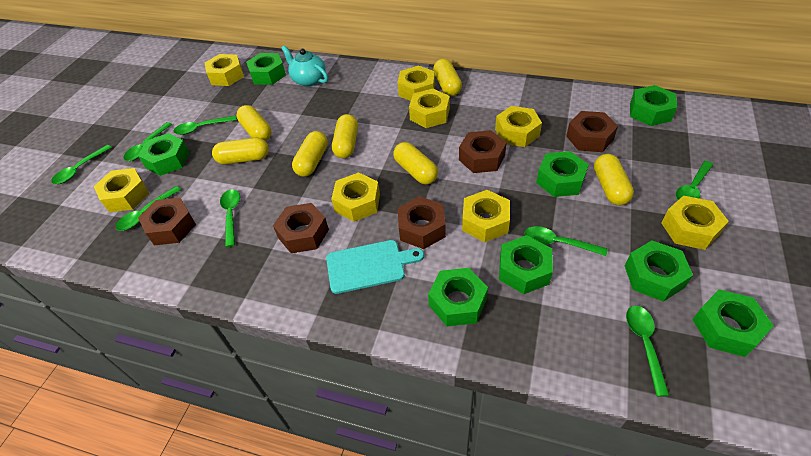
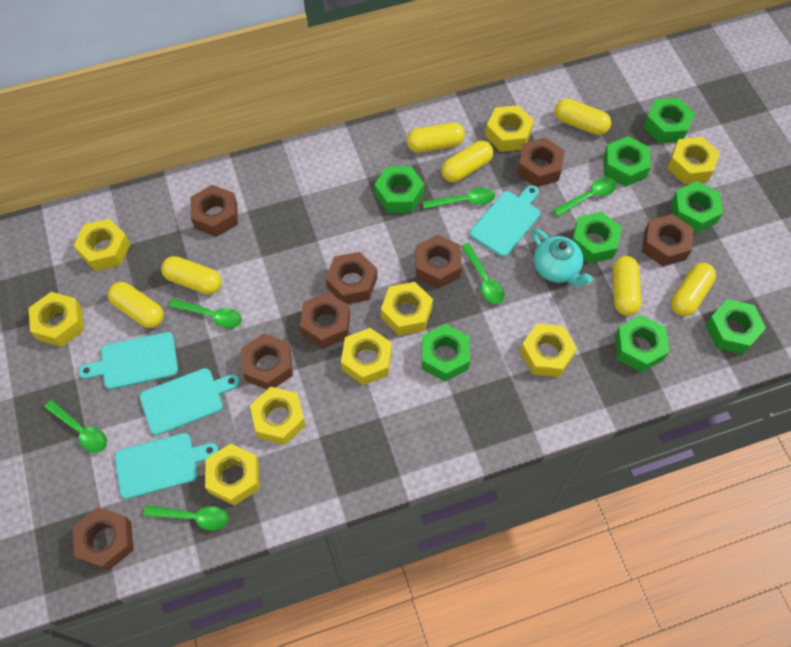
brown nut: [138,198,196,245] [273,203,329,253] [398,196,446,249] [459,130,507,173] [566,111,618,152] = 5 -> [73,507,134,571] [191,185,238,237] [241,333,293,389] [300,292,350,349] [326,252,377,304] [415,234,462,289] [517,138,565,187] [642,214,694,266] = 8
green spoon: [51,145,112,184] [116,186,181,231] [124,122,172,161] [173,115,237,135] [220,189,240,247] [525,226,607,256] [626,306,669,396] [676,161,714,200] = 8 -> [44,400,107,453] [143,505,229,531] [168,298,242,328] [423,187,495,209] [461,243,505,304] [553,177,617,217] = 6
turquoise cutting board: [326,240,424,294] = 1 -> [79,332,178,389] [115,433,219,499] [140,368,240,436] [470,185,540,257] = 4
yellow nut: [94,168,149,212] [205,54,244,86] [331,172,380,222] [398,66,435,101] [409,89,450,128] [462,190,510,242] [495,106,542,147] [661,196,729,250] = 8 -> [29,292,84,347] [74,219,130,271] [205,444,259,506] [250,387,306,445] [341,328,392,385] [381,282,433,336] [485,105,534,152] [520,324,577,377] [667,137,720,184] = 9

